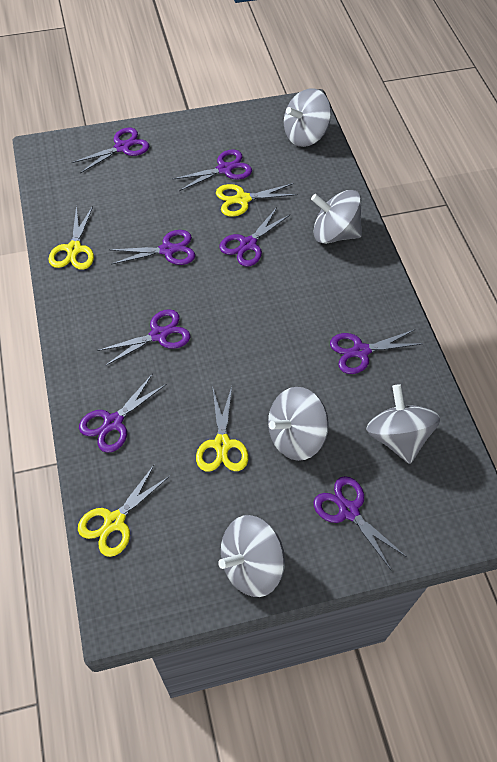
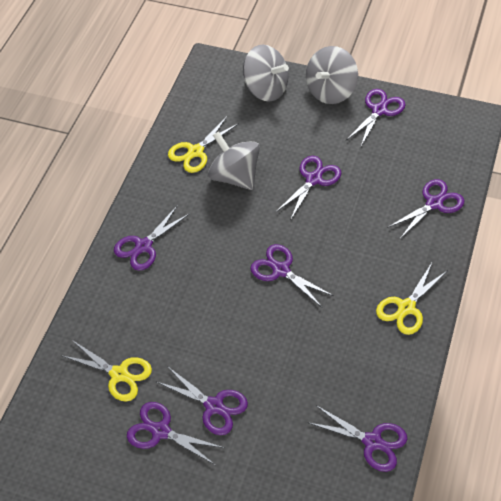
grey spinning top: [218,515,285,597] [268,387,329,461] [284,88,331,147] [311,190,362,244] [367,384,441,464] = 5 -> [208,131,260,190] [243,45,289,102] [306,46,358,104] = 3
yellow scissors: [49,205,94,270] [78,464,170,557] [196,386,248,472] [216,183,298,217] = 4 -> [61,340,152,401] [168,117,239,173] [376,263,448,335] = 3

